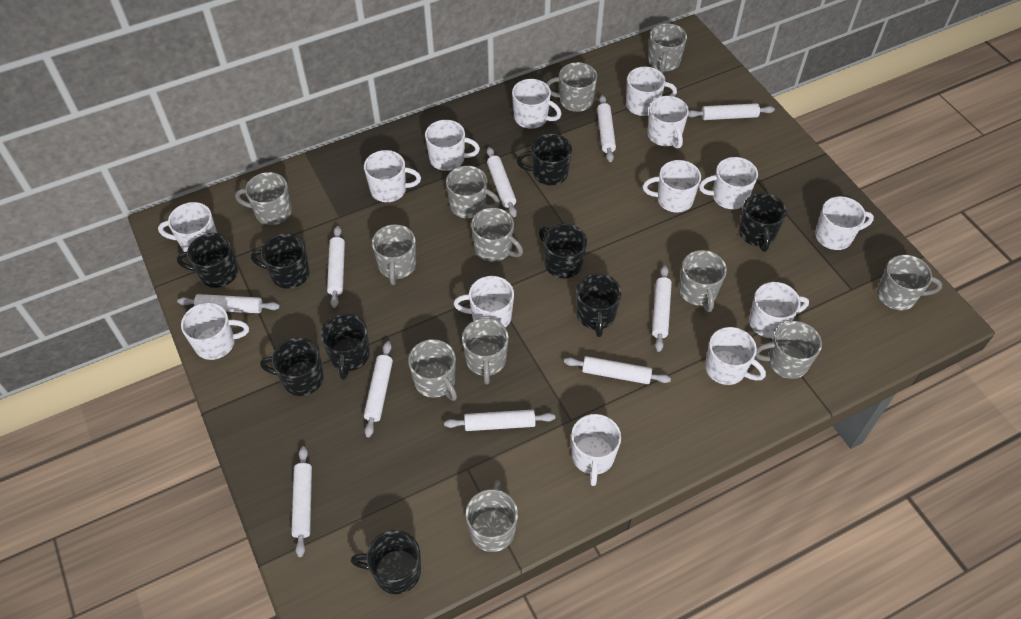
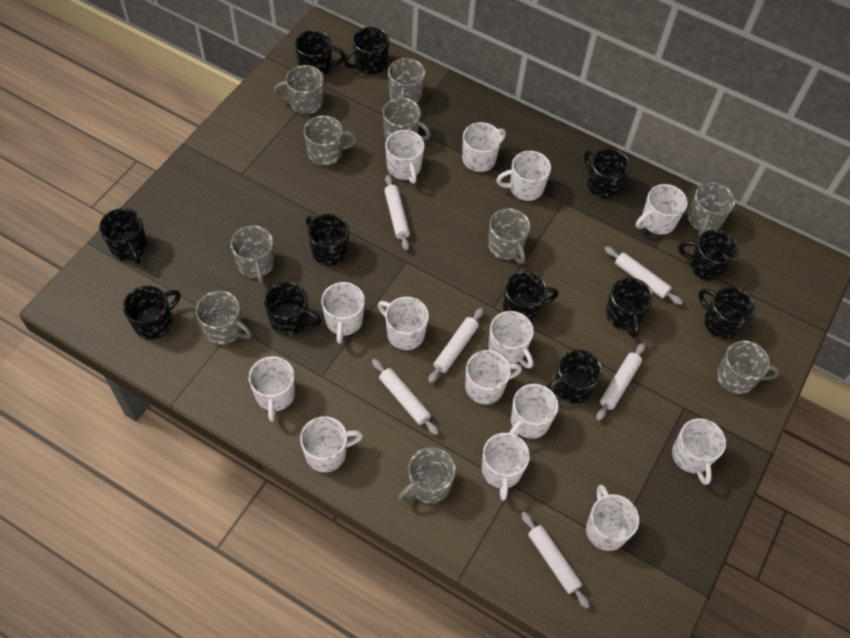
black mug: [177,233,238,288] [251,234,310,289] [260,338,324,396] [321,314,370,380] [351,530,421,594] [517,134,572,185] [539,224,587,278] [576,273,621,337] [739,193,787,252] = 9 -> [99,208,147,264] [123,286,180,340] [264,282,321,335] [295,30,346,76] [306,214,349,266] [344,27,389,74] [503,271,559,322] [546,349,603,404] [584,148,631,198] [606,277,653,338] [679,230,739,281] [698,287,755,339] = 12
grey mug: [235,172,292,225] [372,224,416,285] [408,339,457,401] [446,166,500,218] [462,318,509,385] [466,480,518,552] [471,208,523,262] [546,62,597,112] [648,23,687,73] [679,250,727,312] [755,321,822,379] [877,255,942,310] = 12 -> [196,291,252,345] [231,225,274,284] [273,65,324,114] [304,116,357,165] [382,98,431,140] [388,58,425,103] [398,447,456,504] [488,208,530,264] [688,182,735,236] [717,341,780,394] = 10
white rolling pin: [177,294,280,313] [291,446,312,557] [327,226,345,308] [364,341,393,437] [444,410,555,431] [487,147,517,217] [564,356,671,384] [597,95,616,162] [652,266,672,352] [688,103,775,120] = 10 -> [372,359,439,435] [384,175,410,250] [428,308,483,383] [521,512,590,609] [596,343,645,421] [604,246,683,305] = 6

